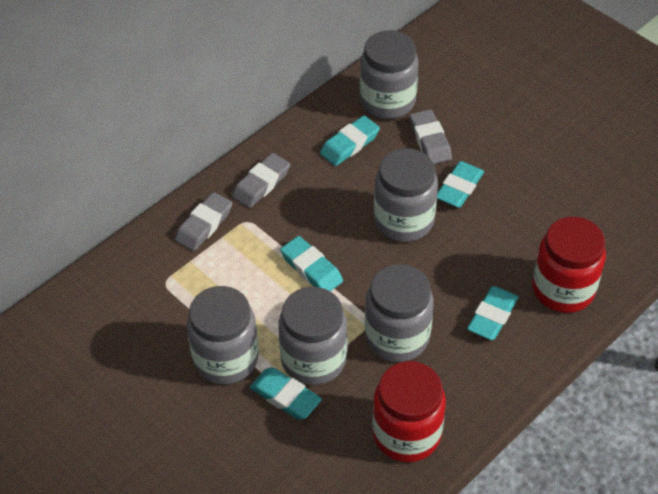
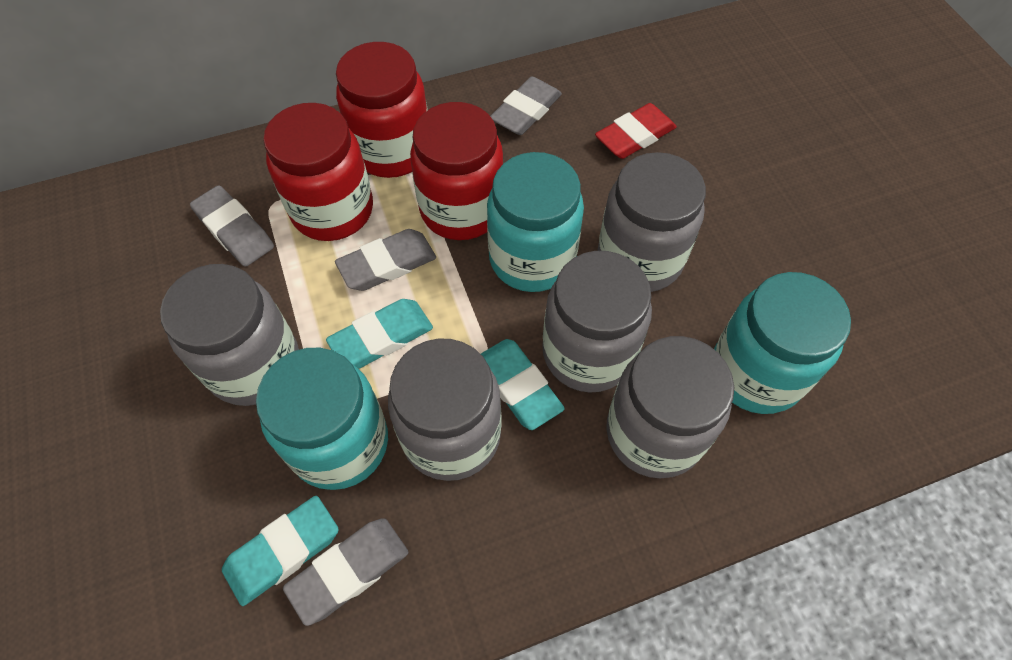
grey eraser: [175,192,232,251] [232,153,290,208] [409,109,452,164] = 3 -> [190,185,274,267] [283,518,408,626] [335,229,436,291] [490,77,562,135] = 4
red eraser: none = 0 -> [595,103,677,159] = 1
red jar: [372,361,446,462] [532,217,606,313] = 2 -> [263,103,373,241] [336,42,428,178] [410,102,503,240] = 3
turquoise eraser: [250,367,322,420] [280,236,343,291] [320,116,380,166] [437,161,484,208] [467,286,518,340] = 5 -> [222,496,339,606] [326,299,433,369] [481,339,565,430] = 3
turquoise jar: none = 0 -> [256,348,388,490] [487,152,584,292] [714,272,851,414] = 3

